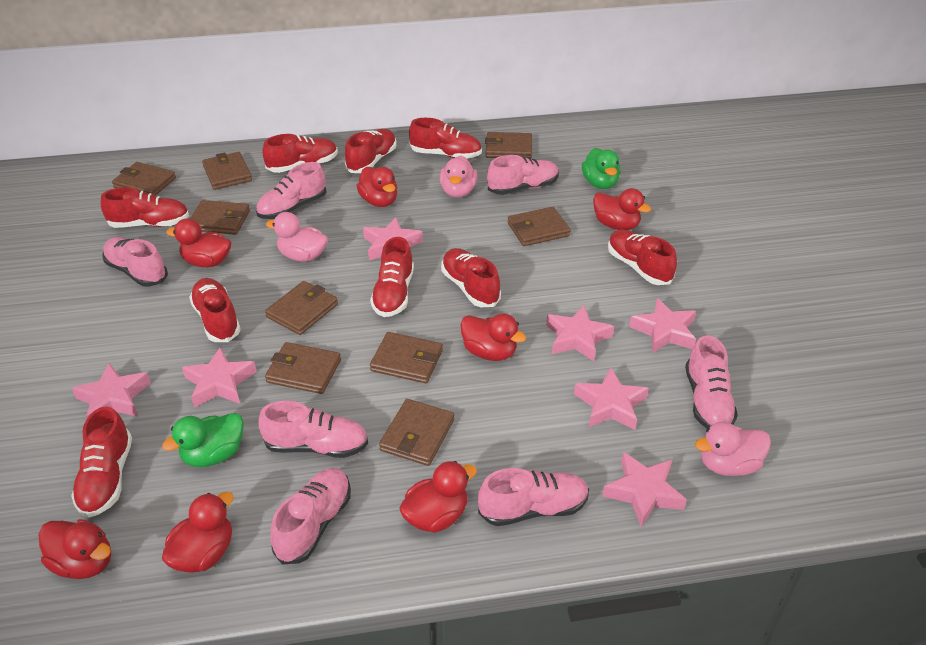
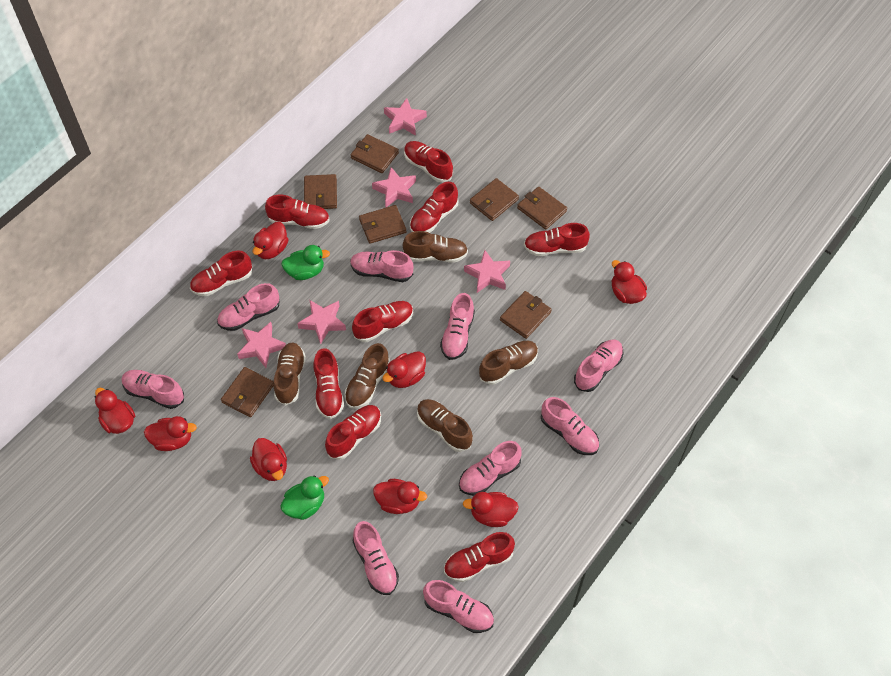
brown shoe: none = 0 -> [274,342,306,406] [345,343,390,409] [403,231,468,263] [417,399,473,452] [479,341,538,385] = 5
brown wallet: [112,162,176,196] [190,200,250,235] [202,152,252,190] [265,281,338,335] [265,342,341,394] [370,332,443,383] [379,399,454,466] [485,132,532,158] [508,207,571,246] = 9 -> [221,367,274,417] [304,174,337,209] [351,134,399,173] [359,205,406,244] [470,178,519,221] [500,291,552,339] [517,187,567,230] = 7
pink duck: [266,212,328,262] [440,156,477,198] [695,422,771,476] = 3 -> none = 0
pink shoe: [102,237,168,287] [256,162,326,219] [259,401,368,458] [270,468,351,564] [478,468,589,526] [487,155,559,195] [685,335,738,428] = 7 -> [122,370,184,409] [217,283,279,331] [350,250,413,282] [353,521,399,595] [423,580,494,633] [440,293,475,360] [459,441,522,496] [541,397,599,455] [574,340,624,392] = 9
pink star: [72,363,151,418] [182,347,257,408] [363,217,423,260] [546,305,614,361] [574,368,649,430] [602,452,687,527] [629,298,696,353] = 7 -> [237,322,286,368] [297,300,346,344] [372,167,416,208] [384,98,427,136] [464,250,510,293] = 5
red duck: [39,519,111,579] [162,492,234,573] [166,218,231,267] [356,167,397,207] [399,461,477,533] [460,313,526,361] [593,188,651,230] = 7 -> [95,388,135,434] [144,416,197,451] [250,438,287,481] [252,222,289,259] [373,479,427,514] [382,351,426,388] [463,492,519,527] [612,260,647,304] = 8

